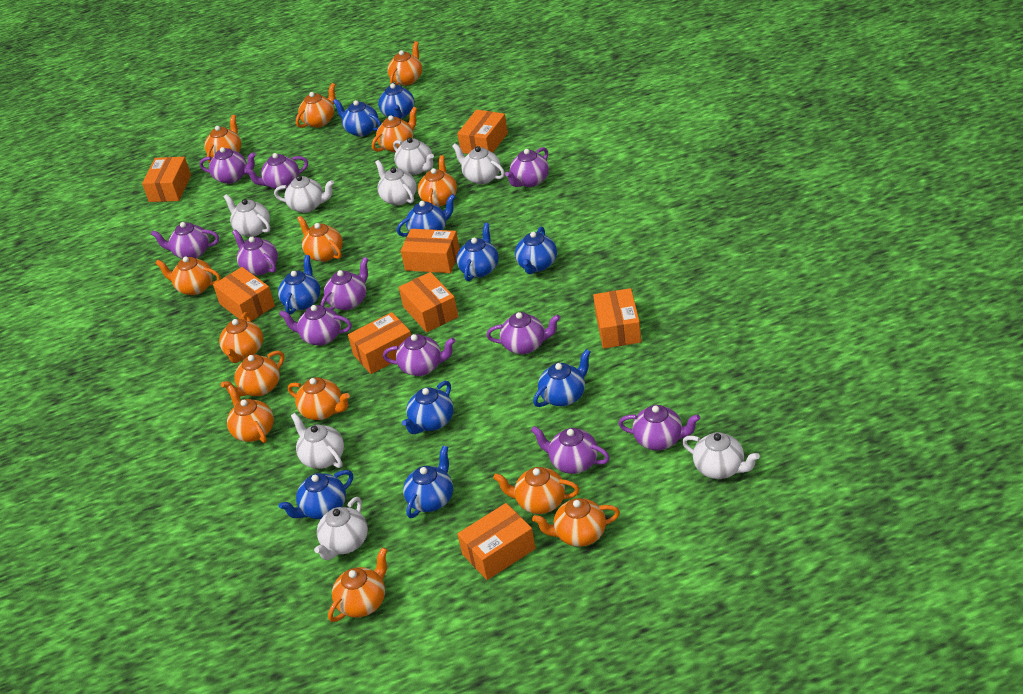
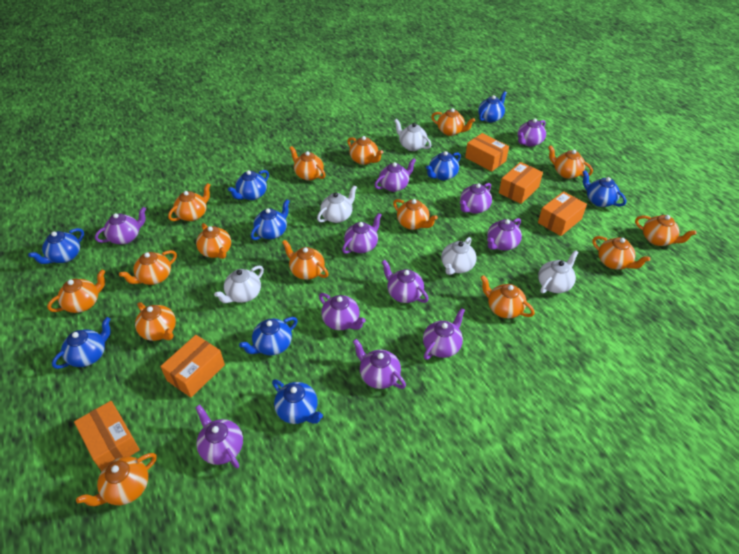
blue teapot: [278,255,320,315] [279,470,353,519] [333,99,381,136] [378,82,414,119] [397,194,456,237] [402,381,454,434] [403,446,453,518] [456,223,499,281] [515,227,557,274] [533,349,591,407] = 10 -> [28,228,84,264] [52,317,111,369] [228,170,269,200] [239,317,298,355] [251,199,290,240] [272,379,323,424] [426,151,461,180] [478,91,507,123] [583,170,626,207] = 9
orange box: [142,157,191,202] [213,267,275,321] [348,312,411,374] [399,272,458,332] [401,229,460,273] [457,110,508,154] [457,503,536,580] [593,288,641,349] = 8 -> [74,401,140,471] [160,335,225,398] [465,133,509,171] [499,162,543,204] [538,191,587,236] = 5
orange teapot: [155,257,221,295] [204,115,241,163] [219,312,263,363] [221,351,284,397] [227,385,274,443] [288,377,350,420] [296,83,335,128] [297,216,343,262] [328,547,387,622] [372,107,417,152] [387,41,422,86] [418,155,457,206] [493,467,579,514] [532,498,620,547] = 14 -> [47,270,105,313] [76,453,157,506] [119,250,177,285] [135,302,176,341] [168,183,211,221] [196,223,231,259] [282,240,329,280] [290,146,325,181] [347,136,383,165] [393,199,438,230] [431,108,475,136] [480,275,535,318] [548,145,593,179] [592,236,650,270] [635,215,697,246] = 15
white teapot: [224,194,270,237] [274,175,334,213] [291,413,344,469] [314,497,368,560] [375,160,417,205] [393,137,434,175] [452,143,505,184] [682,432,760,479] = 8 -> [214,266,264,303] [317,185,357,223] [394,119,431,151] [441,237,477,275] [538,250,578,293] = 5

